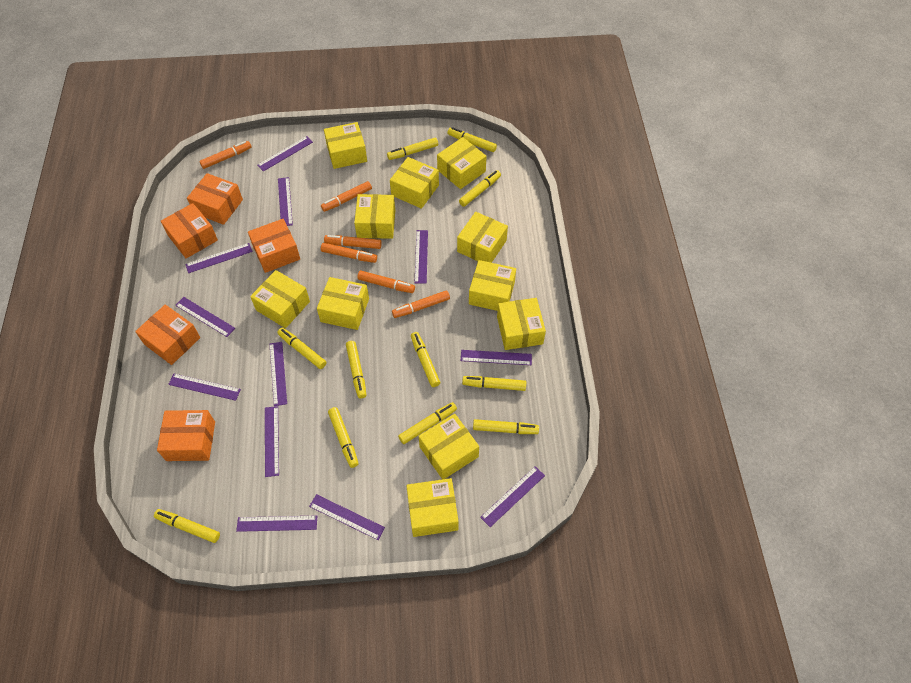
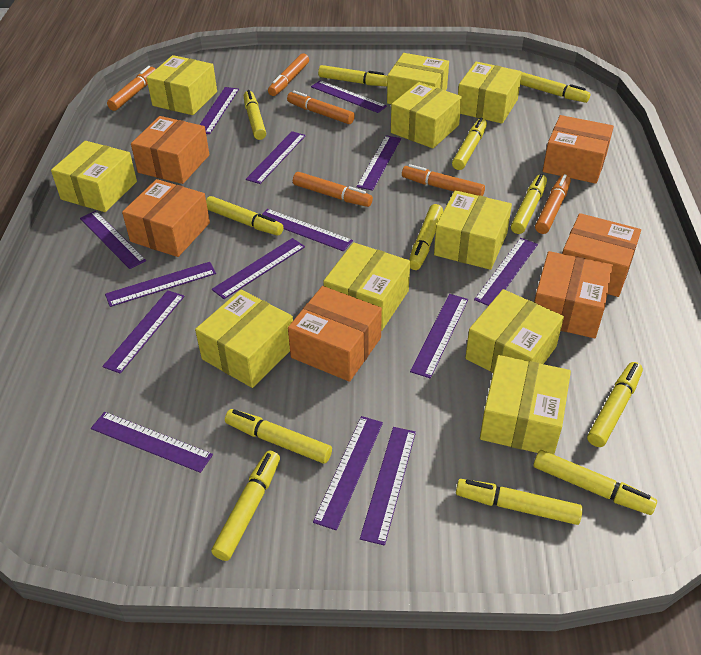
orange box: [135,304,200,365] [157,410,215,461] [161,203,218,258] [187,173,243,225] [248,219,300,273] = 5 -> [122,179,210,257] [131,116,209,184] [288,286,382,382] [534,251,613,338] [543,115,614,184] [562,213,641,297] = 6
purple ruler: [168,374,241,401] [175,297,235,337] [185,243,253,273] [236,515,317,532] [257,136,313,172] [265,406,279,477] [270,342,287,406] [278,177,293,226] [309,494,385,540] [415,230,428,284] [461,350,532,365] [480,466,545,527] = 12 -> [80,211,146,269] [91,412,213,473] [102,290,185,374] [105,262,216,307] [200,87,239,134] [212,238,305,299] [246,131,306,184] [262,209,353,251] [311,80,387,113] [313,416,383,530] [356,135,401,191] [360,427,416,546] [410,294,468,378] [474,238,538,306] = 14
yellow box: [250,270,310,328] [317,277,369,330] [324,122,367,169] [354,194,395,239] [390,157,439,209] [406,478,458,537] [418,414,479,479] [437,137,487,189] [457,212,508,263] [469,260,516,311] [497,298,546,350] = 11 -> [51,141,137,212] [146,55,217,115] [195,290,293,388] [323,242,410,331] [387,53,449,104] [391,82,462,148] [434,190,512,270] [458,62,522,124] [465,289,564,373] [480,355,571,455] = 10
yellow marker: [154,509,220,543] [277,328,326,369] [328,407,359,468] [346,341,366,399] [387,138,438,160] [398,402,457,444] [411,332,440,387] [447,127,497,152] [459,170,501,207] [462,376,526,391] [473,419,539,434] = 11 -> [206,196,283,235] [211,451,280,561] [225,409,332,464] [244,90,266,140] [318,65,387,86] [409,204,443,270] [452,118,487,170] [456,479,583,525] [511,174,547,234] [520,72,590,103] [533,450,657,515] [587,362,643,447] = 12

